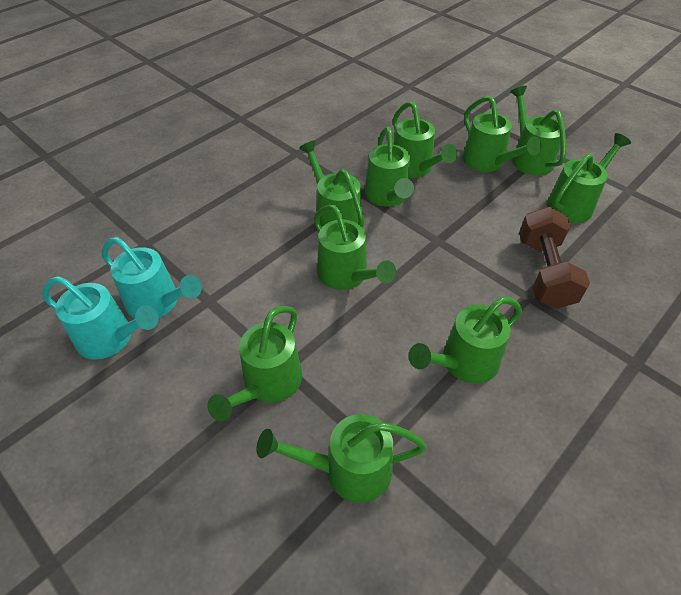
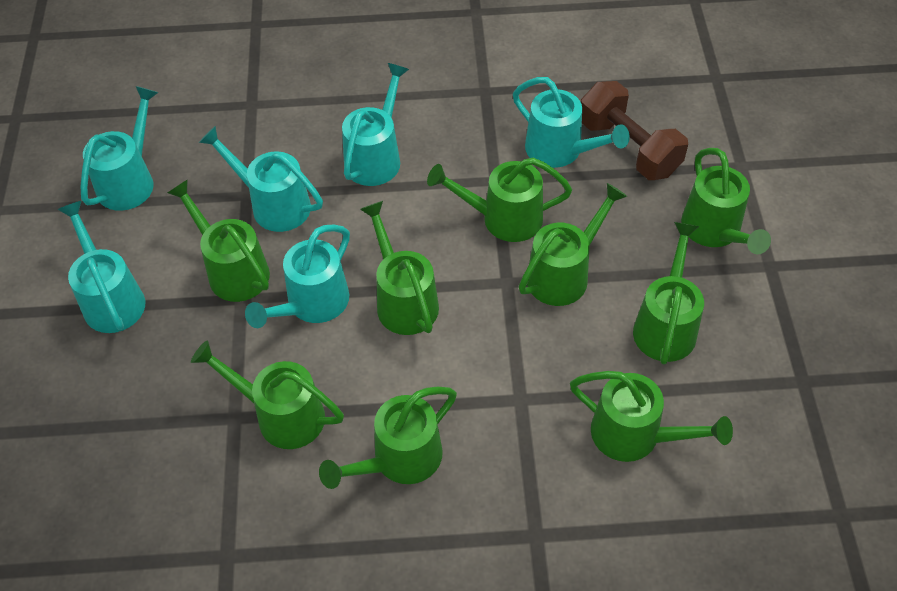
green watering can: [207,306,302,421] [256,414,427,503] [299,140,365,227] [314,204,396,290] [365,127,414,207] [393,101,458,178] [409,297,522,383] [463,96,542,172] [510,86,566,175] [547,133,631,223] = 10 -> [167,179,270,302] [191,340,344,449] [319,387,457,489] [360,201,439,335] [427,158,572,242] [519,183,628,306] [570,371,733,462] [633,222,704,365] [681,148,771,254] = 9
turquoise watering can: [42,276,159,359] [102,237,202,318] = 2 -> [57,201,145,333] [80,86,159,211] [199,126,323,232] [245,224,350,328] [342,63,409,186] [513,77,630,168] = 6

